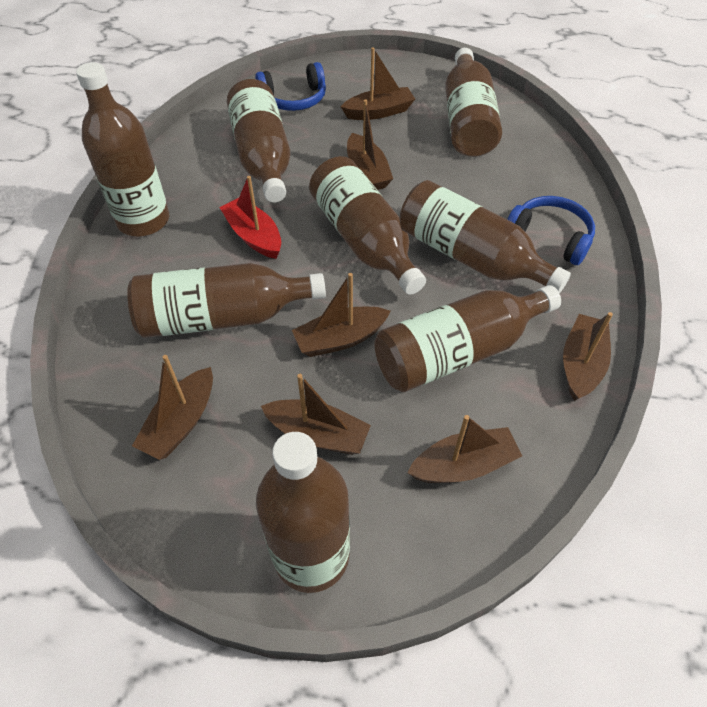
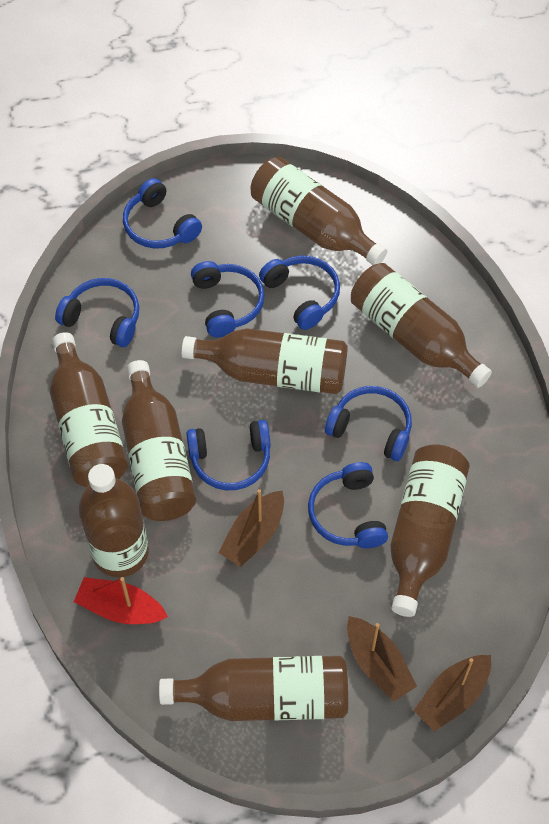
blue headphones: [255,62,326,111] [507,196,595,265] = 2 -> [55,278,139,347] [123,178,202,249] [186,420,271,490] [191,261,265,337] [259,255,340,330] [308,462,388,548] [325,386,412,461] = 7
brown boat: [132,355,213,460] [261,374,371,455] [292,273,390,357] [341,47,415,120] [347,99,393,190] [407,415,522,483] [563,312,613,401] = 7 -> [218,489,284,567] [347,616,417,702] [413,655,491,732] = 3

